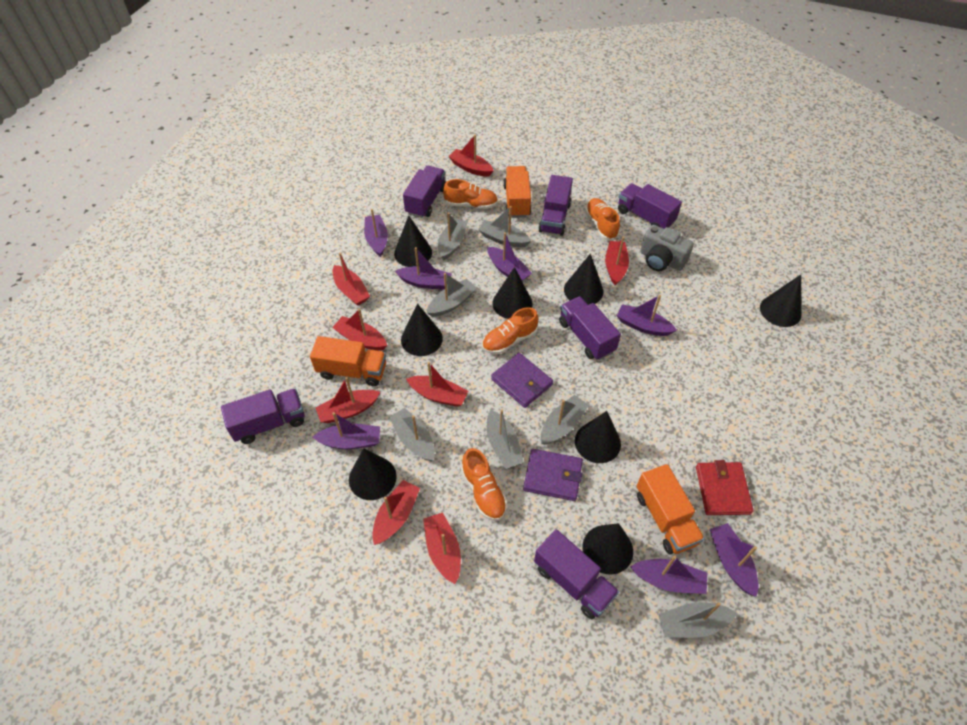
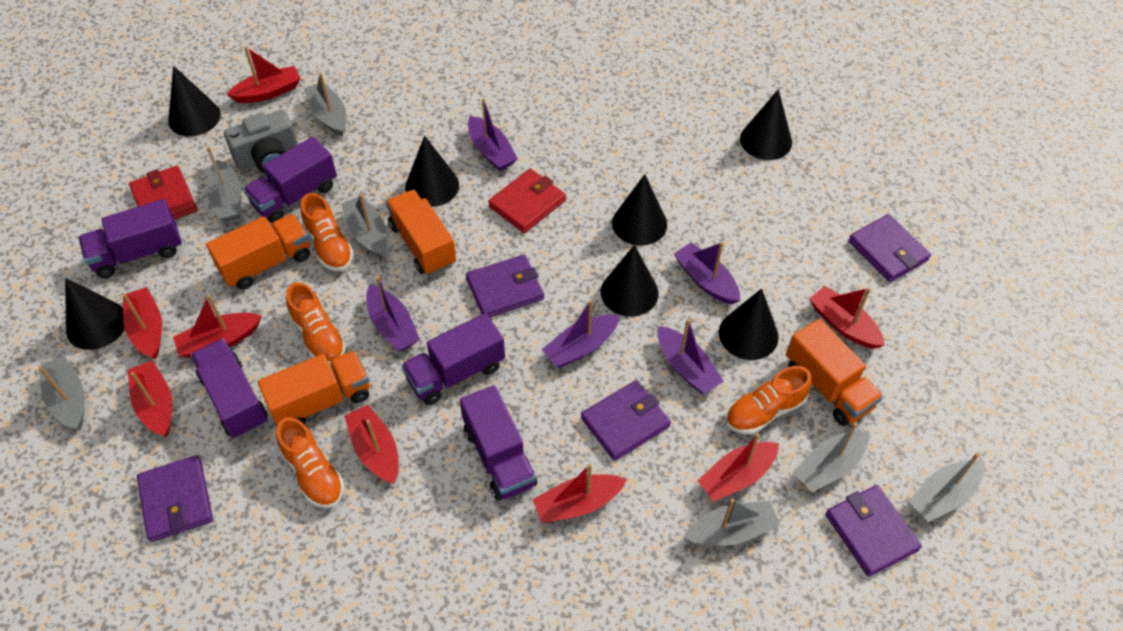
black cone: [349,448,397,500] [394,215,432,267] [401,303,443,356] [492,267,532,319] [564,254,603,305] [575,411,621,463] [582,523,633,575] [760,275,802,327] = 8 -> [65,278,125,350] [168,66,221,136] [405,135,459,207] [601,245,659,317] [612,174,667,246] [719,288,779,360] [740,89,792,160] = 7
orange truck: [310,336,386,386] [503,166,531,218] [637,464,705,554] = 3 -> [206,214,310,290] [258,351,370,426] [386,190,456,275] [786,319,883,426] = 4
purple boat: [313,412,380,449] [364,209,388,257] [395,247,452,290] [487,232,532,281] [617,295,677,336] [631,555,707,594] [710,523,759,597] = 7 -> [366,276,420,351] [468,98,518,171] [542,300,619,368] [658,318,724,394] [674,242,740,305] = 5
purple truck: [221,389,305,444] [403,166,446,218] [534,529,619,619] [538,175,573,236] [559,296,621,360] [618,183,682,229] = 6 -> [78,199,182,278] [190,339,268,438] [243,137,337,223] [401,313,505,405] [460,385,537,501] = 5
purple wallet: [491,353,553,408] [523,449,583,501] = 2 -> [137,455,213,542] [466,254,544,318] [581,380,671,461] [825,485,922,577] [848,214,931,282] = 5
red wallet: [696,460,753,515] = 1 -> [129,166,197,219] [488,169,566,233] = 2

